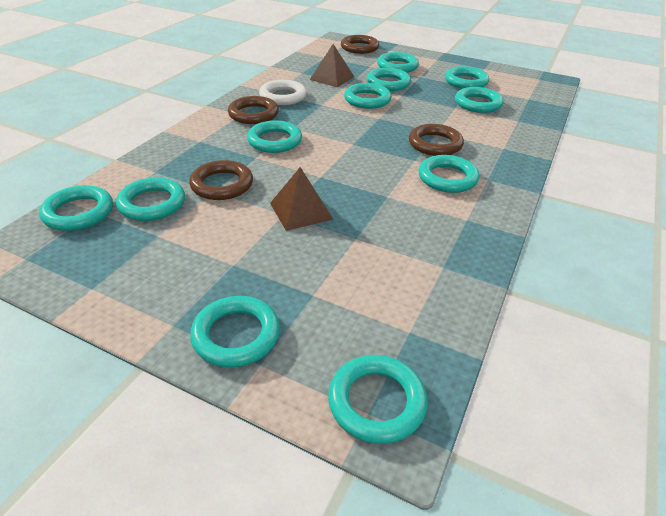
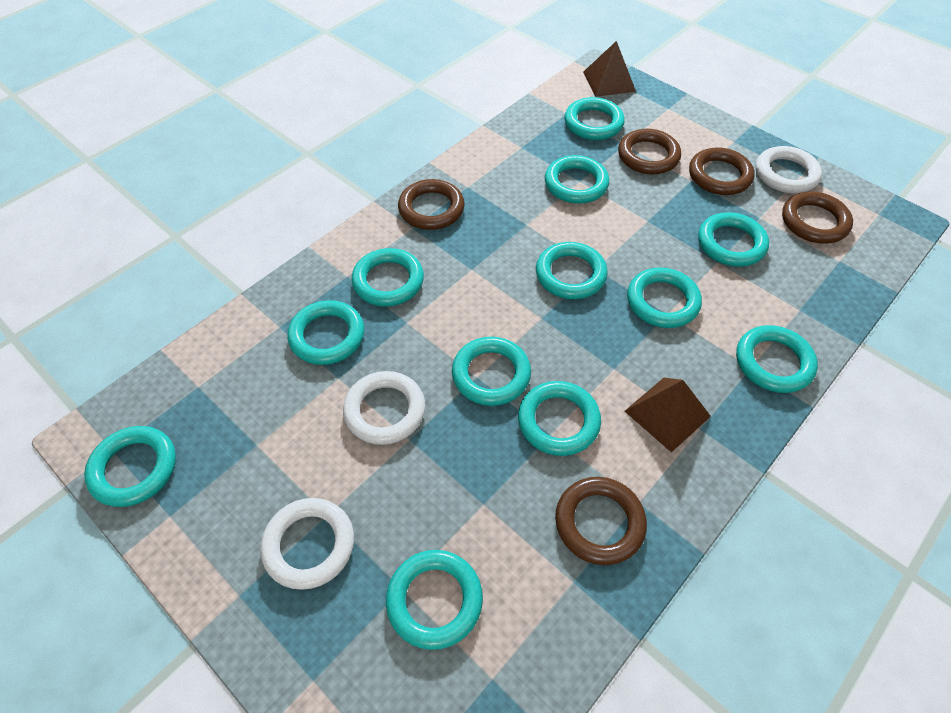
brown ring: [189,160,253,200] [228,96,279,124] [341,35,379,54] [409,124,464,156] = 4 -> [398,179,465,230] [555,477,647,565] [618,129,681,175] [689,147,755,195] [782,191,853,244] = 5
turquoise ring: [39,185,113,231] [116,177,185,221] [190,296,280,368] [247,120,302,153] [328,355,428,444] [344,83,392,109] [367,68,411,91] [377,52,419,73] [418,155,479,193] [445,66,489,89] [455,87,503,113] = 11 -> [84,426,176,507] [287,300,364,365] [351,248,424,307] [386,550,483,650] [452,337,531,406] [518,381,601,456] [536,242,608,299] [545,155,609,204] [564,97,625,140] [627,267,702,328] [698,212,769,267] [736,325,818,393] = 12
white ring: [259,80,307,105] = 1 -> [260,498,354,590] [343,371,425,445] [756,146,822,193] = 3

